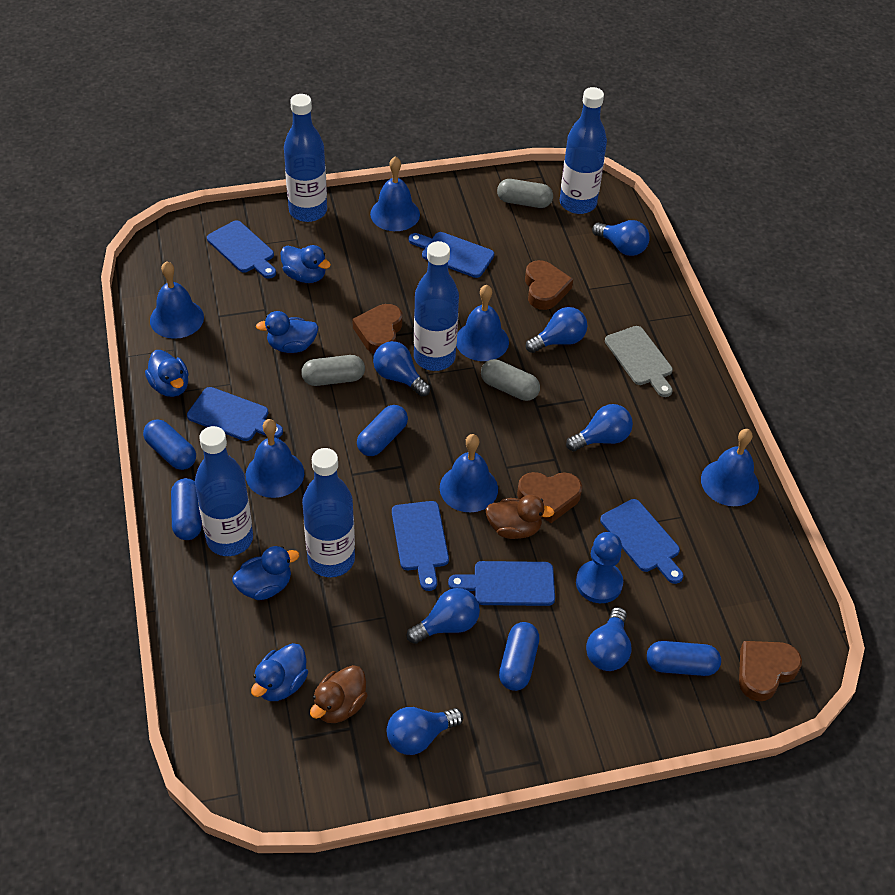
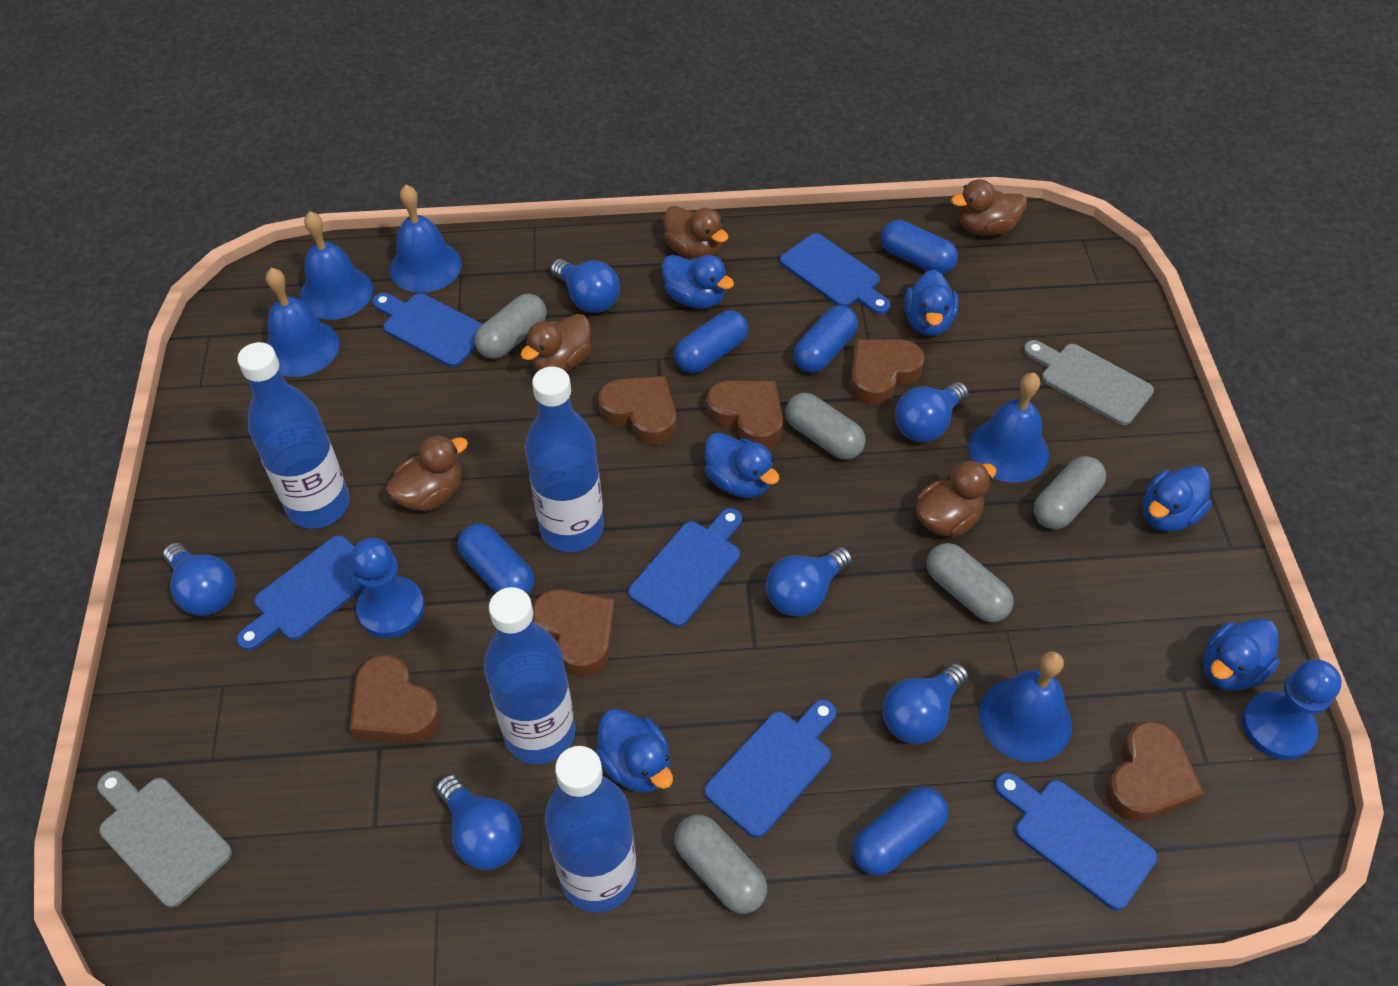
blue bell: [150,261,204,339] [246,419,304,498] [370,156,420,231] [440,434,498,512] [456,285,509,361] [701,429,759,506] = 6 -> [266,268,340,377] [299,211,373,320] [390,185,462,293] [968,373,1049,482] [979,651,1072,762] = 5
blue bottle: [195,426,253,556] [284,94,327,222] [302,448,355,577] [414,241,459,371] [560,87,607,214] = 5 -> [237,342,350,529] [483,587,575,764] [525,367,604,552] [545,746,637,912] = 4
blue duck: [145,350,189,397] [232,546,299,600] [251,643,308,701] [256,311,318,353] [280,245,331,283] = 5 -> [595,709,673,793] [662,255,734,309] [705,433,780,498] [904,270,959,336] [1143,465,1212,531] [1203,619,1280,691] = 6
blue light bulb: [373,341,430,397] [386,707,463,755] [407,588,480,644] [526,307,588,353] [566,404,633,451] [586,607,632,671] [592,220,650,256] = 7 -> [163,543,236,616] [436,774,522,870] [551,259,620,313] [766,547,853,617] [883,663,969,744] [895,382,969,442] = 6
blue pawn: [576,532,623,603] = 1 -> [351,538,425,638] [1242,659,1342,760] = 2
brown duck: [310,665,368,723] [485,495,555,539] = 2 -> [386,435,468,511] [520,314,591,372] [663,206,729,259] [916,460,997,537] [951,179,1027,236] = 5
brown heart: [352,304,402,354] [517,472,582,523] [525,260,573,310] [739,641,802,701] = 4 -> [350,655,440,744] [532,589,615,676] [598,376,676,445] [707,381,783,448] [850,340,925,405] [1105,721,1204,822] = 6
grey capsule: [301,355,365,386] [481,359,540,401] [497,179,553,208] = 3 -> [475,293,547,359] [674,815,767,914] [785,393,866,460] [927,543,1014,622] [1034,456,1106,529] = 5
grey cutting board: [605,326,673,397] = 1 -> [97,771,232,908] [1024,340,1154,425] = 2

